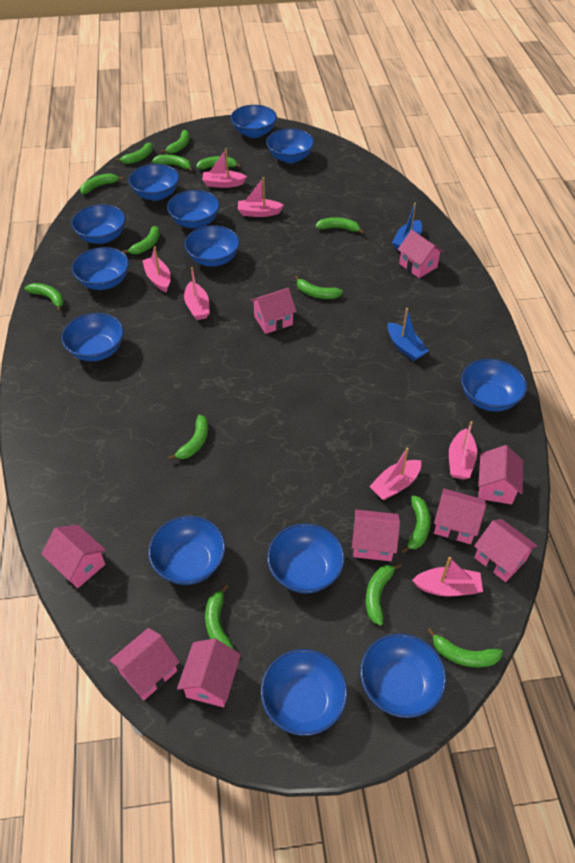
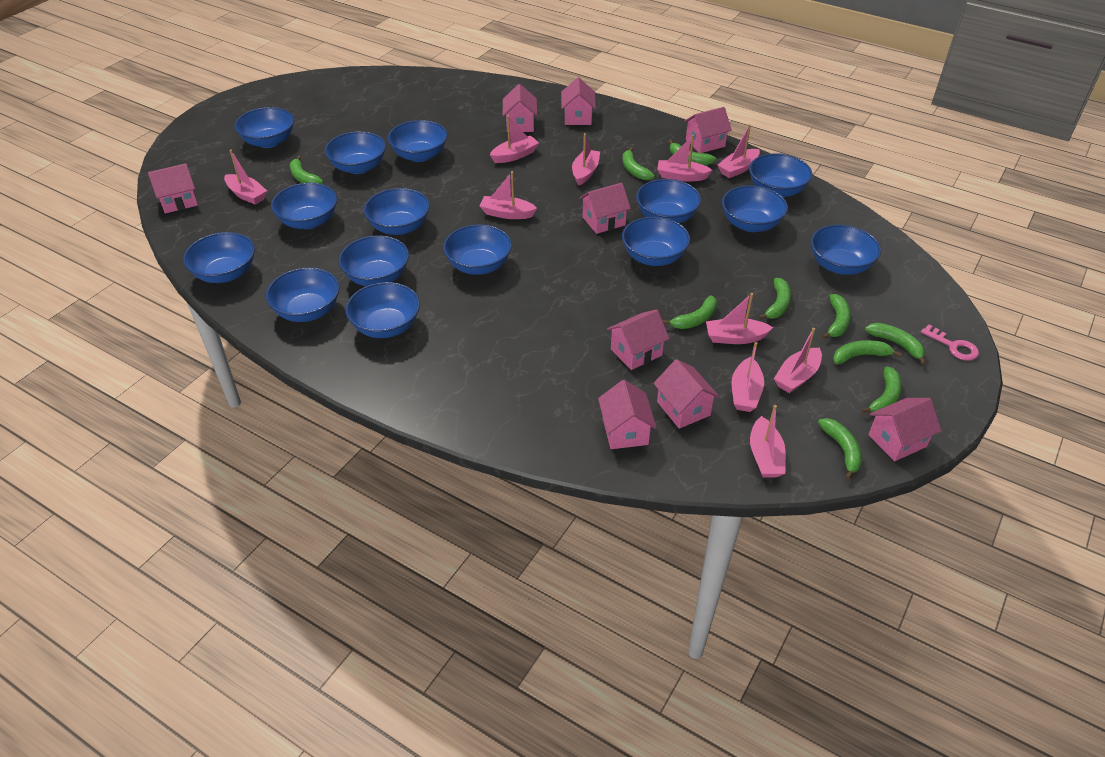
blue boat: [387,308,429,361] [392,202,422,250] = 2 -> none = 0
blue bowl: [61,313,124,361] [71,204,126,244] [72,247,129,290] [129,164,179,201] [148,516,225,585] [167,190,220,228] [184,226,240,267] [231,105,277,138] [261,649,348,736] [266,128,314,163] [267,523,345,593] [360,633,446,718] [461,359,527,411] = 13 -> [183,232,255,283] [234,107,294,148] [266,268,340,322] [271,183,337,229] [325,131,386,174] [339,236,409,286] [345,282,420,338] [364,188,430,235] [388,120,448,162] [443,224,512,275] [622,217,690,266] [636,179,701,223] [722,185,788,232] [749,153,813,197] [811,225,881,275] = 15
green banana: [24,283,64,312] [80,173,124,194] [115,142,153,164] [122,226,160,254] [152,155,193,172] [161,130,190,154] [168,415,208,460] [196,156,242,169] [205,584,235,650] [295,275,343,299] [315,217,364,234] [366,562,402,626] [401,495,431,553] [427,628,503,667] = 14 -> [290,155,323,184] [623,147,655,180] [662,295,717,329] [669,140,716,165] [758,278,791,320] [818,418,862,480] [822,294,851,339] [833,340,902,364] [861,366,902,413] [865,323,926,365] = 10
pink boat: [142,246,171,293] [184,267,210,320] [202,149,247,188] [238,177,284,217] [369,448,421,501] [412,557,483,596] [449,421,477,480] = 7 -> [224,150,267,205] [480,171,537,219] [490,115,539,163] [572,133,600,186] [657,135,712,182] [706,293,773,344] [717,124,760,178] [731,342,764,412] [750,405,786,477] [774,328,822,393] = 10
pink key: none = 0 -> [921,324,979,361] = 1

